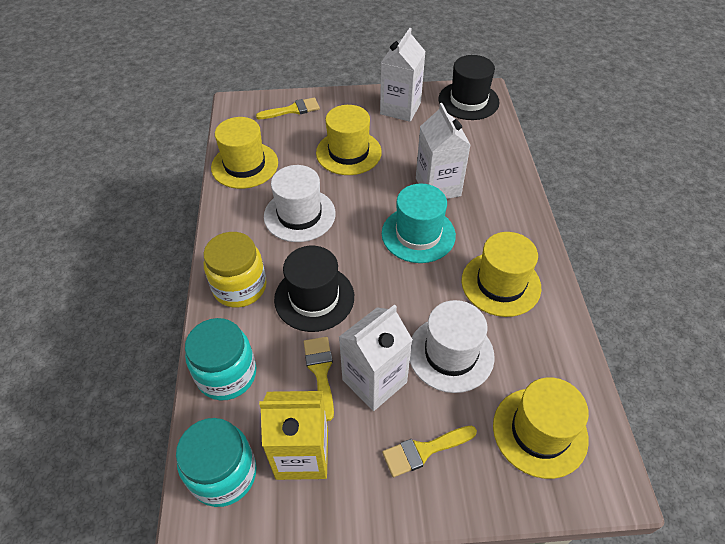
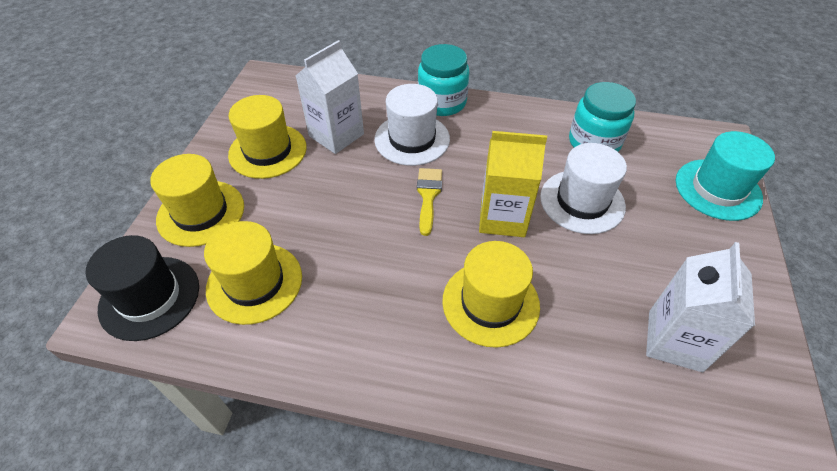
black hat: [274,246,354,332] [439,55,500,120] = 2 -> [86,235,199,341] = 1
white carton: [339,304,413,411] [380,28,426,122] [416,103,470,199] = 3 -> [296,40,364,154] [646,242,755,372] = 2
yellow brush: [256,97,320,119] [304,337,334,421] [382,426,477,477] = 3 -> [417,168,442,236] = 1
yellow jar: [203,232,267,308] = 1 -> none = 0

